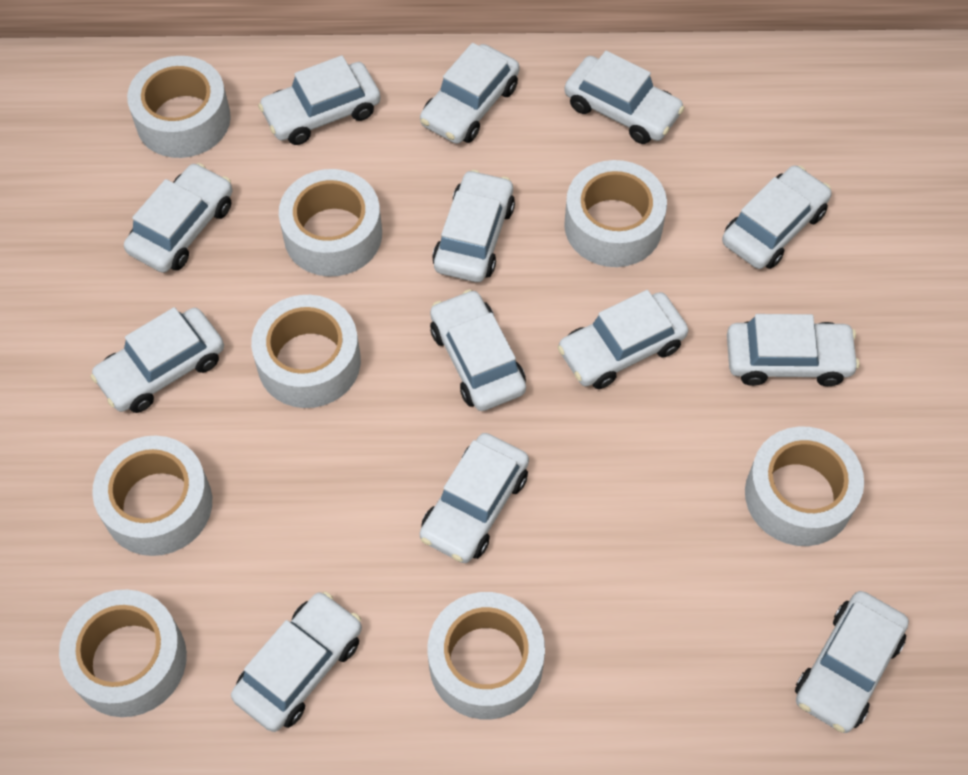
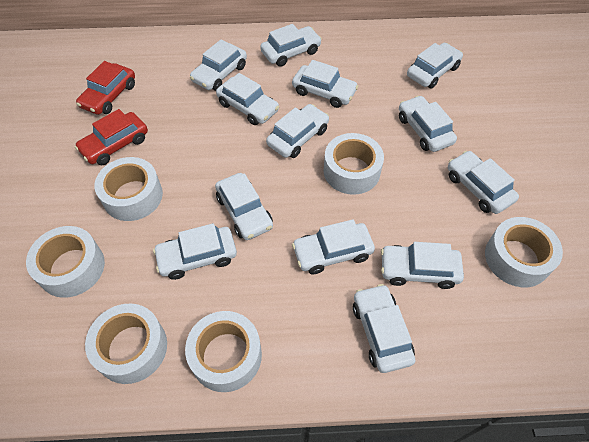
red car: none = 0 -> [75,109,148,166] [76,61,135,115] = 2
white tape: [59,589,187,717] [92,436,212,556] [127,56,231,158] [251,295,361,408] [279,169,382,276] [428,592,545,720] [564,160,667,267] [745,426,864,546] = 8 -> [26,226,105,298] [85,303,167,384] [94,157,163,221] [185,311,262,392] [323,133,384,195] [485,217,563,287] = 6

